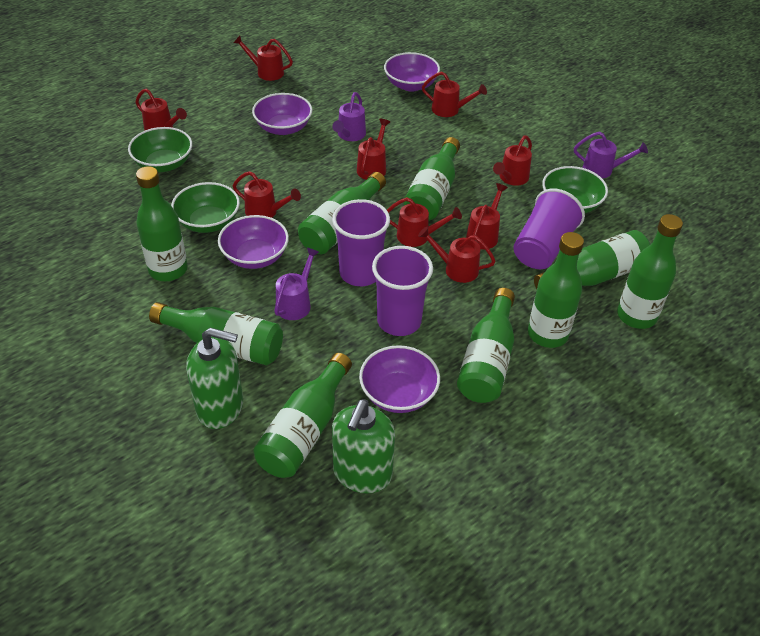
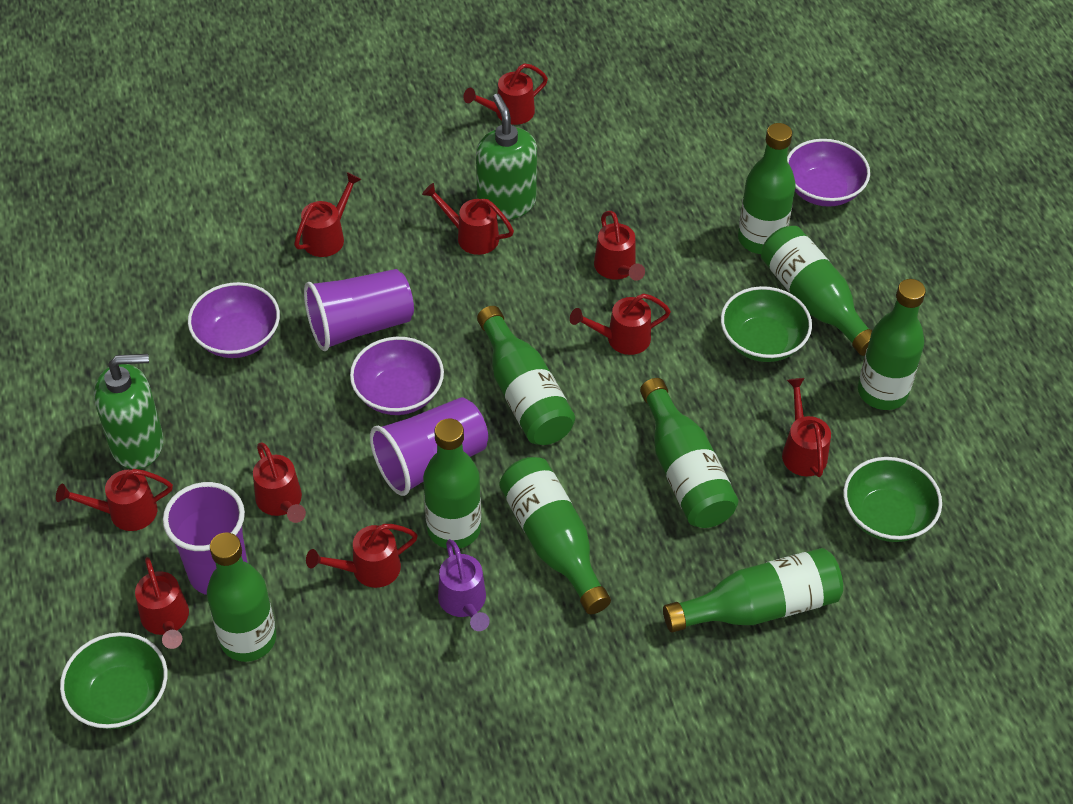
purple bowl: [218,215,289,269] [252,93,312,135] [359,345,440,413] [384,52,440,92] = 4 -> [188,282,280,358] [350,337,444,415] [787,139,870,207] = 3
purple watering can: [274,247,319,320] [332,92,366,141] [574,132,648,179] = 3 -> [438,539,490,631] = 1
red watering can: [135,89,187,131] [233,36,293,81] [233,171,301,218] [357,119,390,180] [387,197,462,247] [418,227,496,283] [422,71,487,117] [466,183,508,249] [493,135,532,186] = 9 -> [56,469,173,531] [135,557,189,649] [253,443,306,523] [294,172,362,257] [306,524,418,588] [422,183,514,255] [463,63,548,125] [570,293,671,355] [594,211,645,281] [782,378,831,477] = 10

